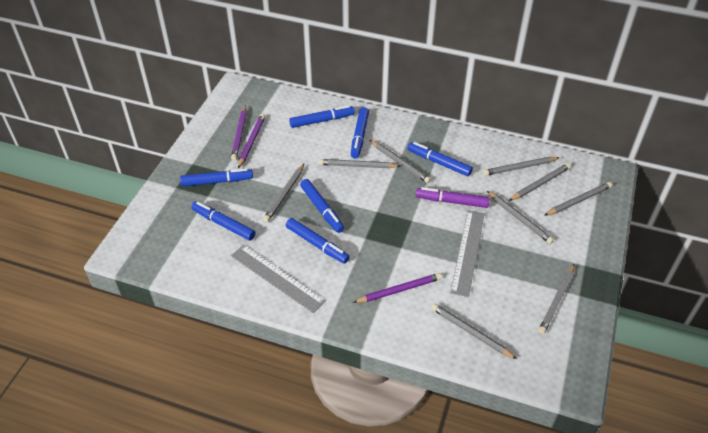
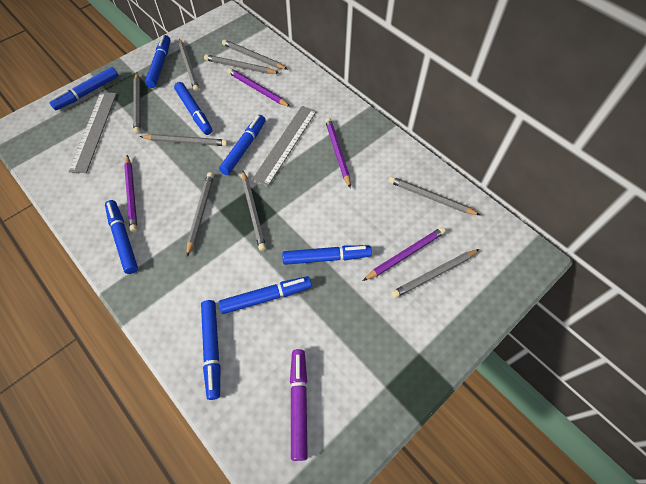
blue marker: [180,168,253,186] [191,201,255,241] [286,218,350,264] [289,105,355,128] [300,179,344,233] [351,107,369,159] [408,142,473,176] = 7 -> [50,67,118,110] [105,200,138,274] [145,35,170,88] [174,82,212,135] [201,300,220,400] [219,115,266,175] [219,276,312,314] [282,245,372,265] = 8
purple pencil: [231,105,247,160] [238,113,265,168] [353,273,442,303] = 3 -> [124,155,137,232] [227,68,291,107] [325,117,351,188] [363,227,446,281] = 4

